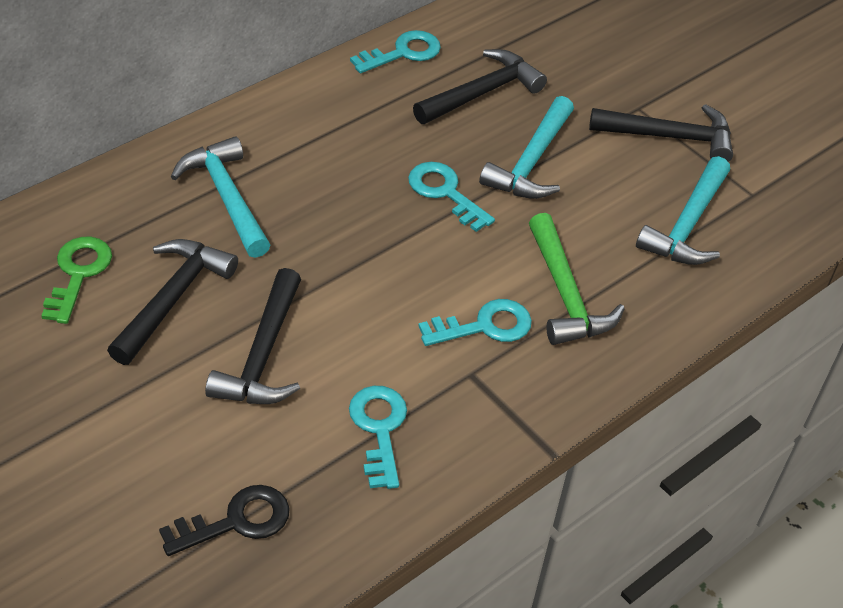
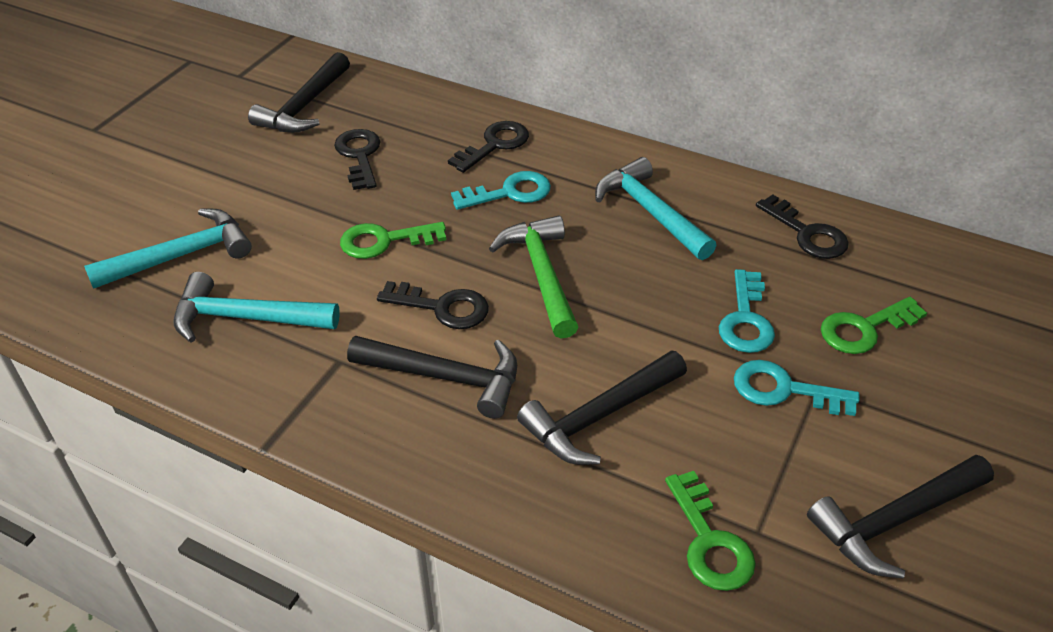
black key: [159,485,290,556] = 1 -> [334,129,381,190] [377,281,489,329] [448,121,529,173] [756,194,849,259] = 4
green key: [41,237,112,324] = 1 -> [340,222,446,259] [665,471,756,591] [821,297,927,354] = 3
turquoise key: [349,386,407,489] [350,30,441,73] [408,162,495,232] [418,299,532,346] = 4 -> [451,171,551,210] [719,269,775,353] [734,360,860,416] = 3

